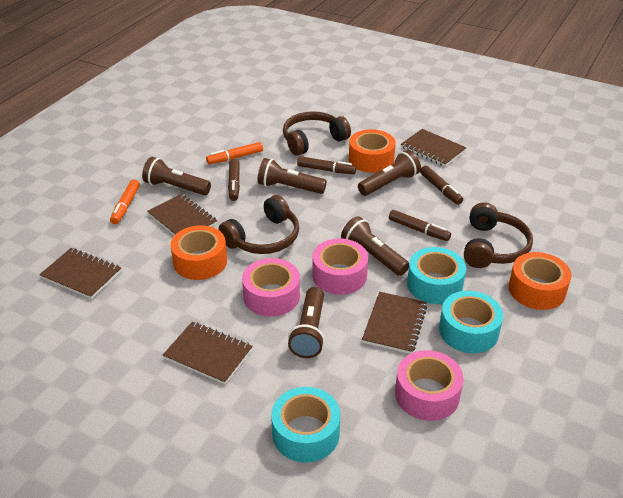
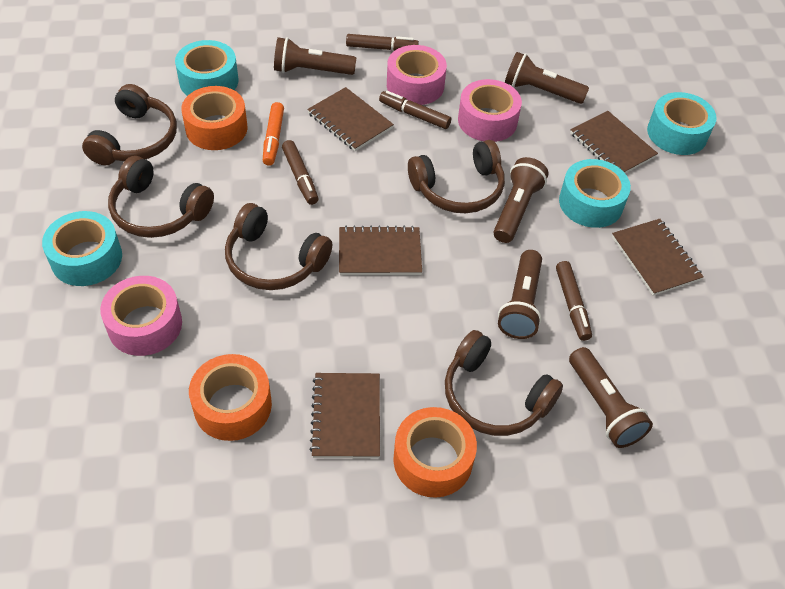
brown headphones: [218,195,299,254] [283,111,351,156] [464,202,533,268] = 3 -> [82,84,177,165] [108,156,214,238] [225,203,332,290] [408,140,505,213] [445,330,563,436] = 5
orange marker: [110,180,140,224] [206,142,263,164] = 2 -> [263,102,284,166] = 1
turquoise tape: [271,387,340,463] [407,247,466,304] [439,291,503,353] = 3 -> [42,211,122,286] [175,40,238,96] [559,159,631,228] [647,92,717,155] = 4

